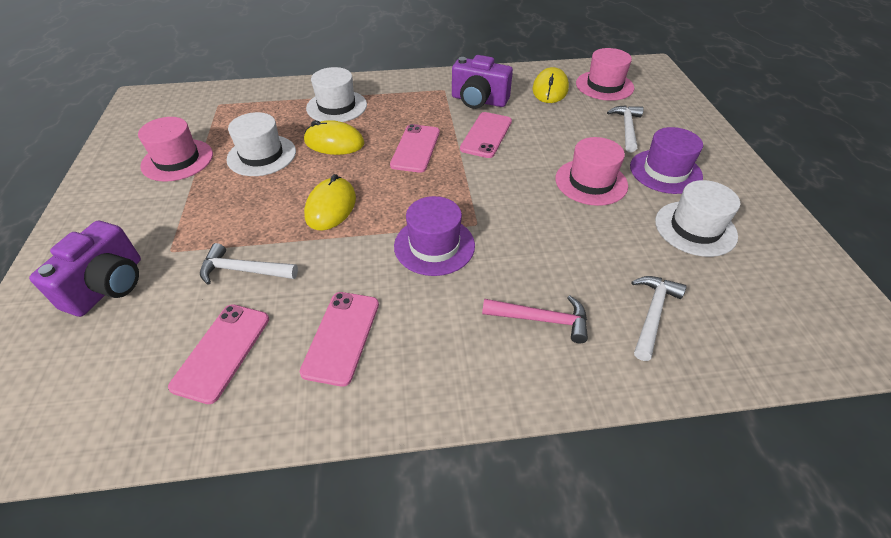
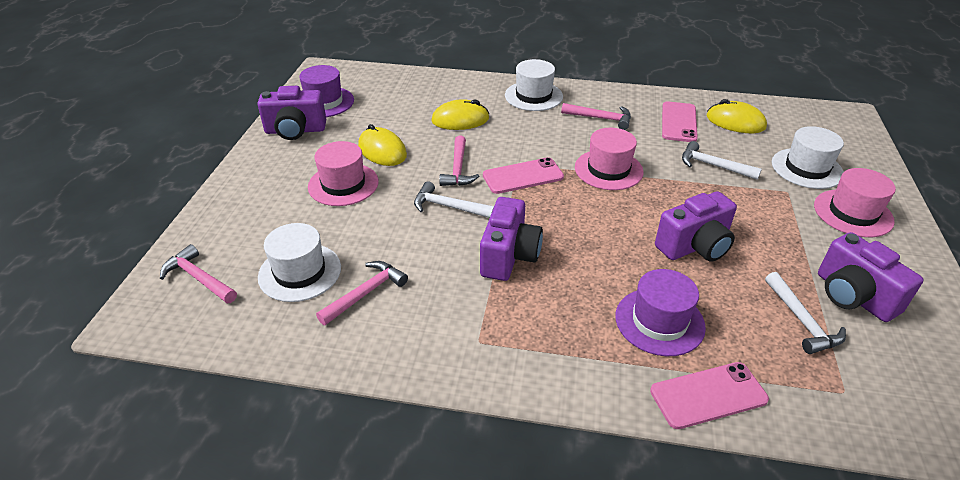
pink hammer: [482,296,588,343] = 1 -> [160,244,237,303] [316,261,408,325] [439,135,479,186] [561,103,631,130] = 4
pink phone: [168,304,269,404] [300,292,379,387] [390,124,440,173] [460,112,512,158] = 4 -> [483,157,564,194] [650,362,769,429] [662,101,698,142] = 3
purple camera: [29,221,141,317] [452,55,513,109] = 2 -> [257,86,326,140] [480,197,543,281] [655,191,737,262] [818,232,923,322] = 4

